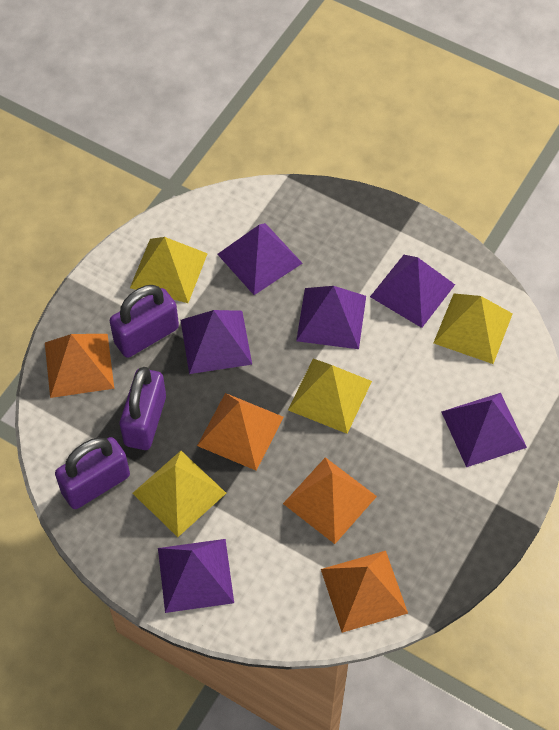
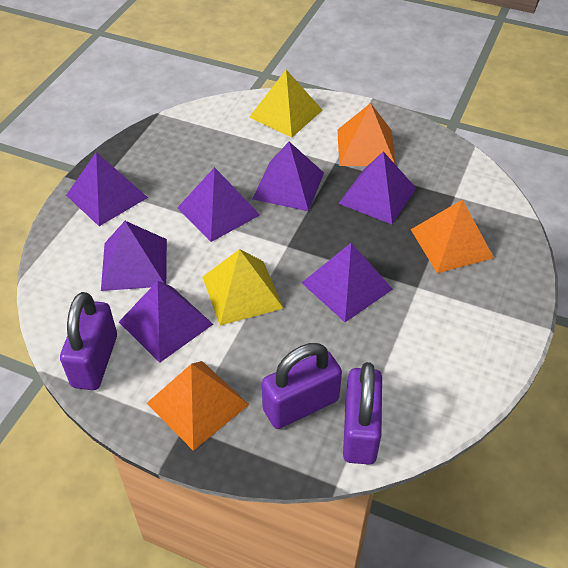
orange pyramid: [45,334,114,398] [197,393,284,471] [283,457,377,544] [321,551,408,633] = 4 -> [147,361,249,451] [337,103,396,166] [411,199,494,273] = 3
purple pyramid: [158,539,234,613] [181,310,252,374] [217,223,303,295] [296,286,366,349] [370,255,455,328] [441,393,527,467] = 6 -> [66,152,148,226] [101,221,167,291] [119,281,213,363] [177,167,260,242] [252,142,324,211] [302,243,393,322] [338,151,416,224] = 7
yellow pyramid: [130,237,208,303] [132,451,226,537] [288,359,372,434] [433,293,513,364] = 4 -> [202,249,284,326] [249,70,322,138] = 2

